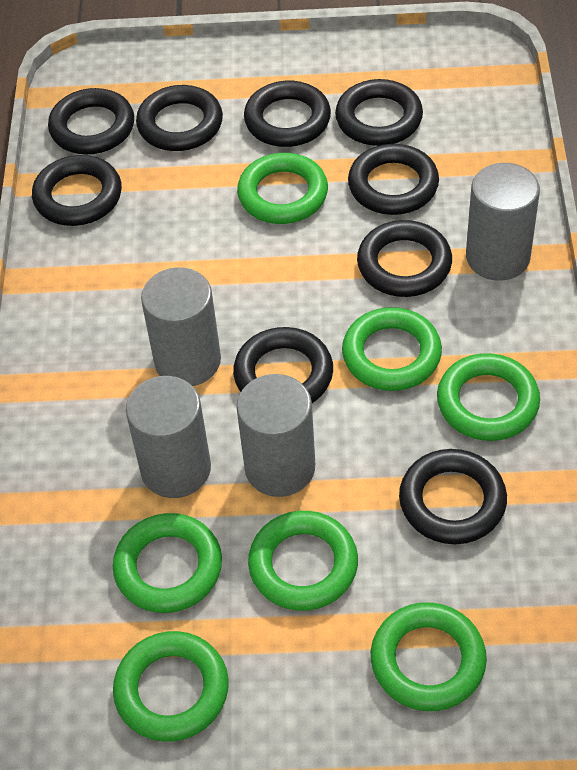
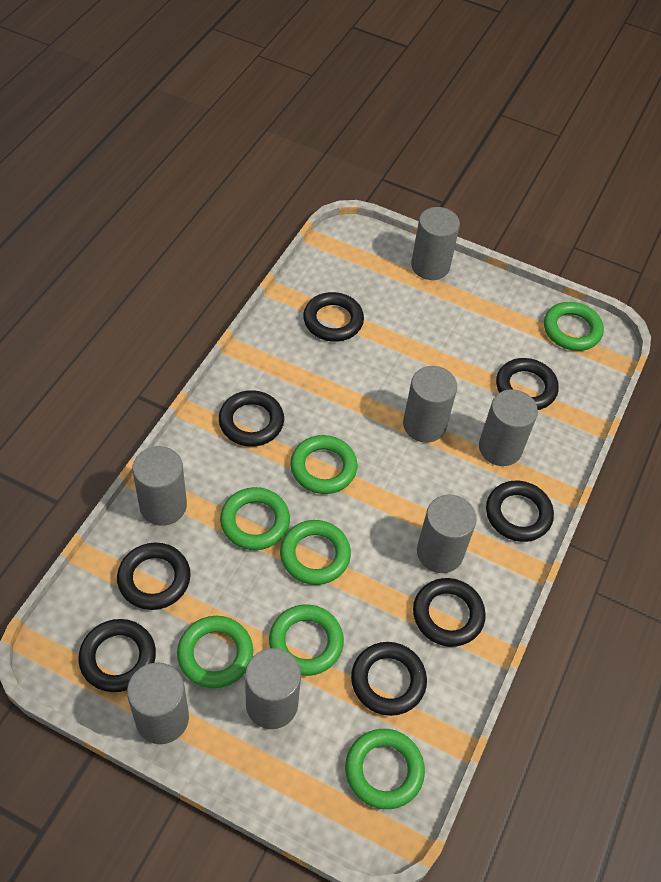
black ring: [32,155,122,226] [48,88,134,154] [136,85,223,151] [233,327,333,403] [244,81,331,147] [335,79,423,146] [348,144,439,215] [357,220,452,297] [399,449,507,544] = 9 -> [78,619,156,692] [117,543,191,610] [219,390,284,447] [303,292,364,342] [351,642,427,716] [413,578,486,647] [486,481,554,542] [496,358,559,410] = 8
grey cylinder: [126,376,211,498] [141,267,221,386] [236,374,315,497] [466,163,540,281] = 4 -> [127,663,189,744] [132,446,187,526] [245,648,301,729] [403,366,457,443] [411,207,460,280] [417,495,477,573] [479,389,538,466] = 7

